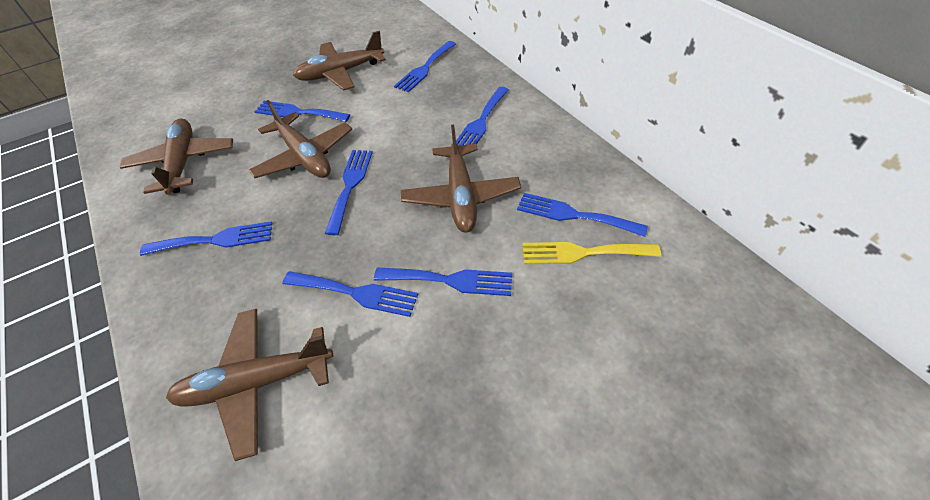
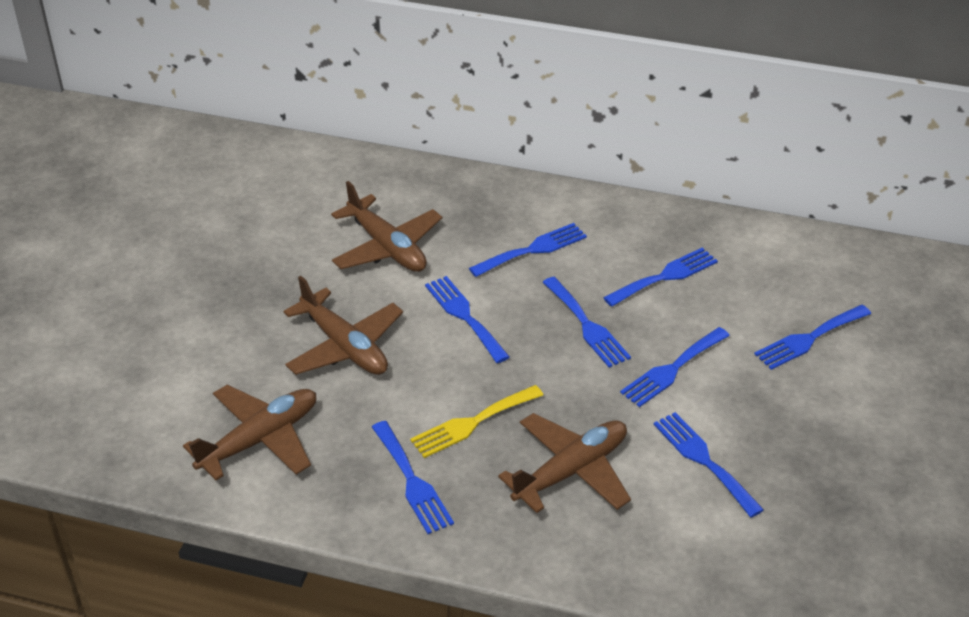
brown plane: [119,119,233,195] [166,309,333,461] [249,100,352,178] [293,31,386,91] [401,125,521,233] = 5 -> [183,385,316,480] [283,276,403,375] [331,181,442,272] [498,413,631,513] = 4

